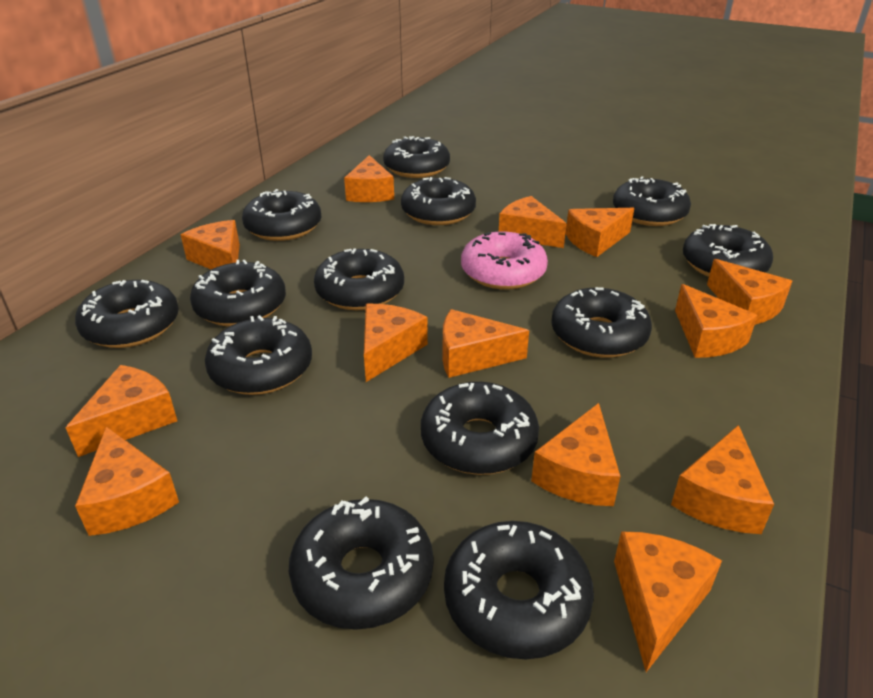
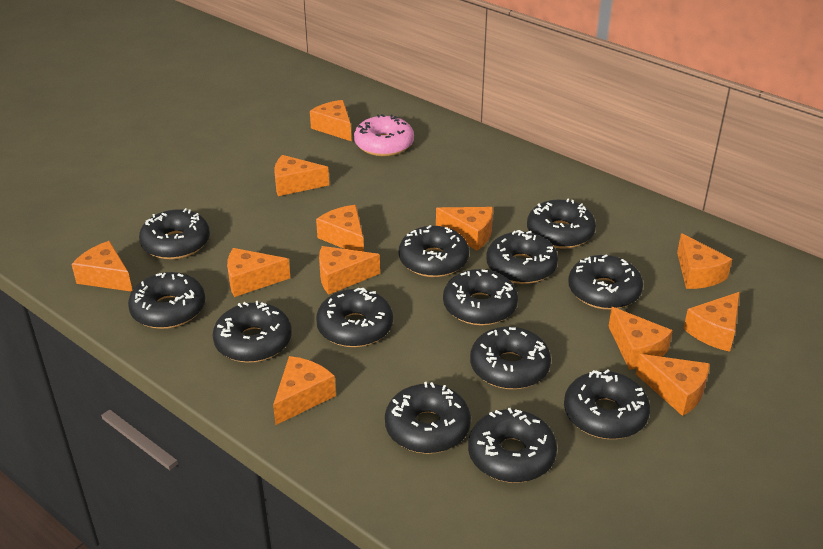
orange cheese: [66,365,177,457] [75,426,179,536] [181,220,240,269] [344,155,394,202] [364,304,428,382] [442,309,529,378] [499,196,567,248] [531,403,620,506] [566,208,634,257] [614,531,722,672] [671,425,774,534] [675,284,758,358] [707,259,792,325] = 13 -> [71,241,132,292] [227,248,290,297] [273,356,336,425] [274,155,329,196] [310,100,351,141] [316,205,364,252] [319,246,380,295] [436,207,493,251] [608,307,673,370] [636,354,710,416] [677,233,732,289] [683,292,740,352] = 12

